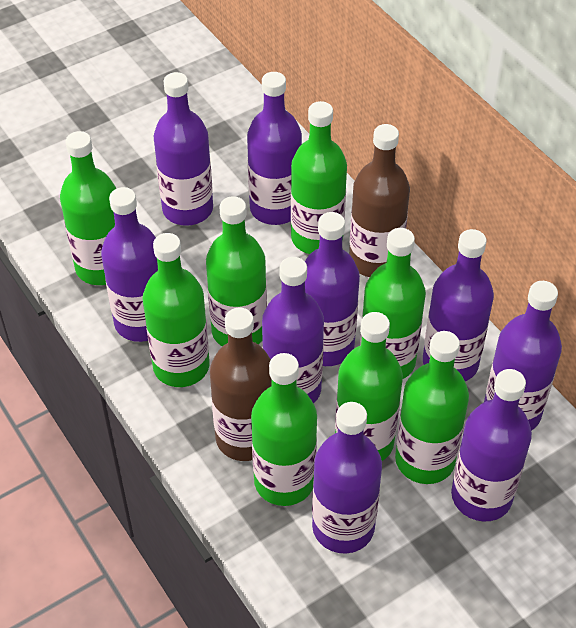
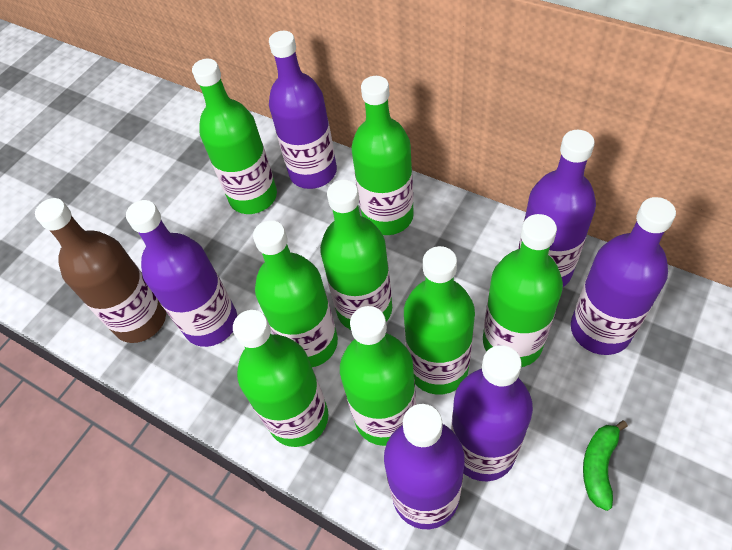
brown bottle: [210,307,272,461] [349,124,410,277] = 2 -> [35,198,166,343] = 1
green banana: none = 0 -> [583,420,628,511] = 1
purple bottle: [101,187,158,342] [154,72,213,226] [247,72,302,225] [262,257,324,403] [305,212,360,366] [312,402,382,554] [423,229,494,381] [451,369,532,521] [484,281,562,431] = 9 -> [126,200,237,347] [269,31,337,189] [384,404,465,529] [451,345,533,482] [518,130,596,287] [571,197,676,355] = 6

